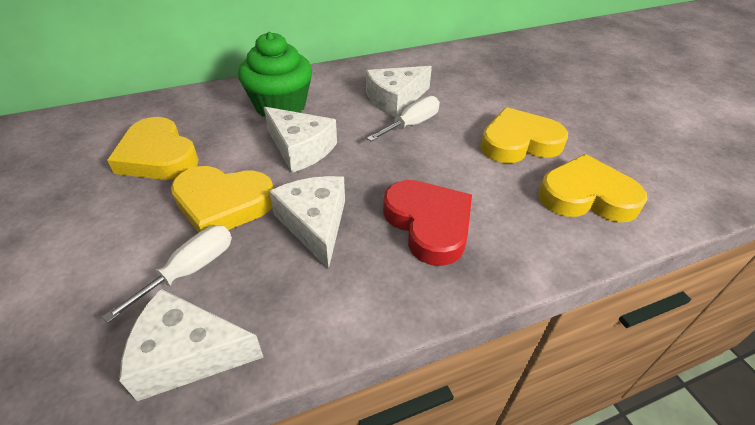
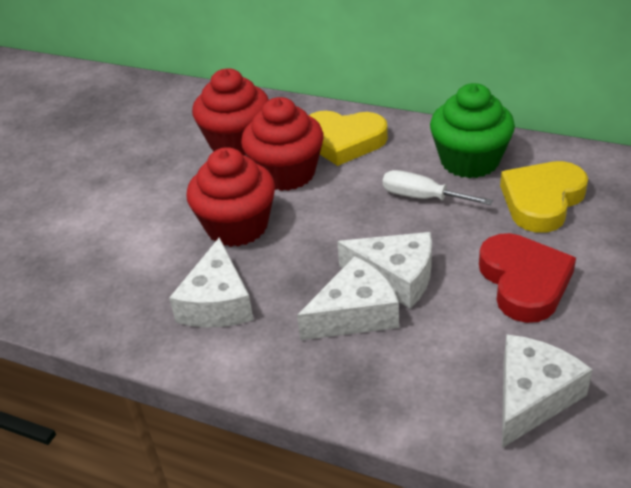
red cupcake: none = 0 -> [186,147,275,247] [192,68,269,156] [241,97,324,191] = 3
white screwdriver: [102,225,232,323] [367,96,440,142] = 2 -> [383,170,493,205] = 1
yellow heart: [107,117,199,180] [171,166,274,233] [480,107,568,163] [538,154,648,222] = 4 -> [309,111,388,166] [500,161,588,233] = 2

